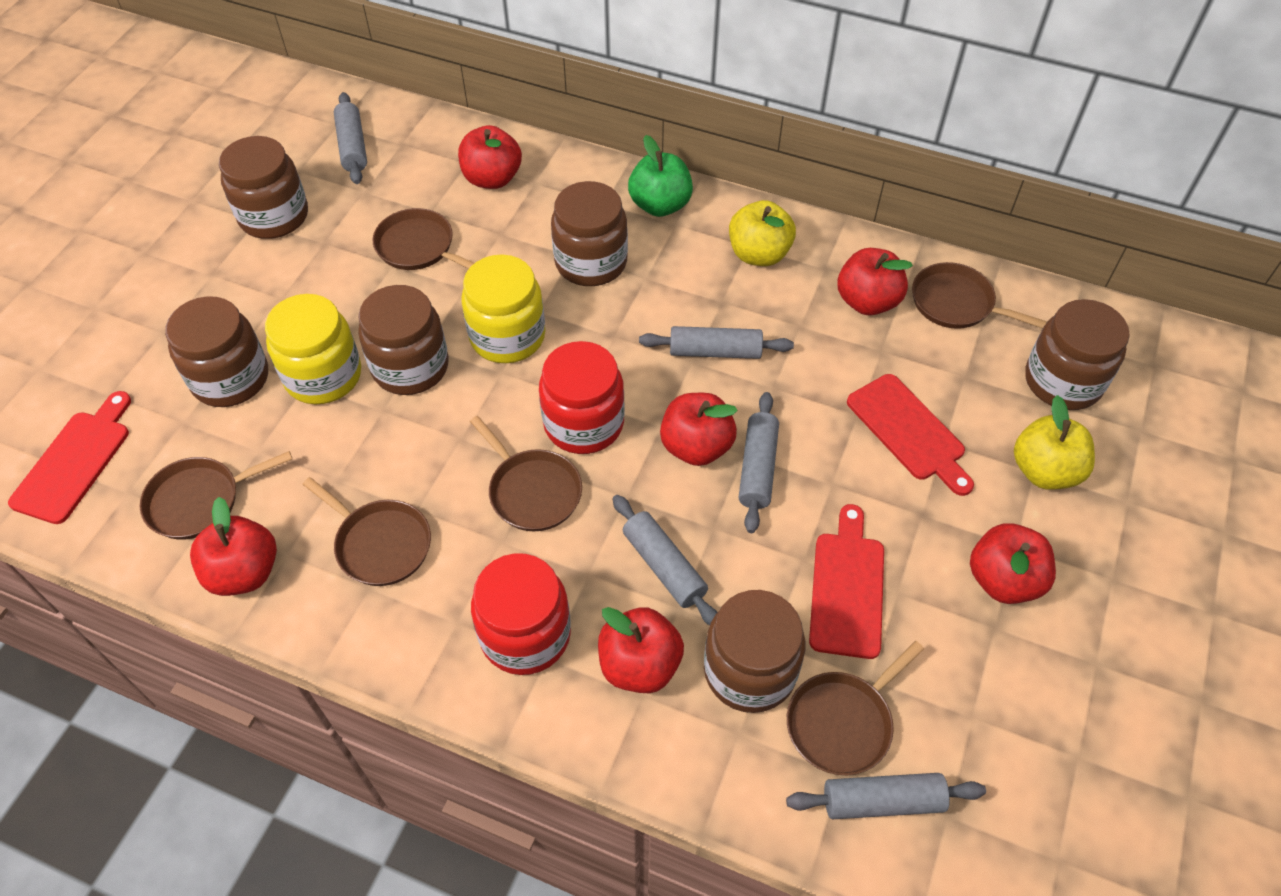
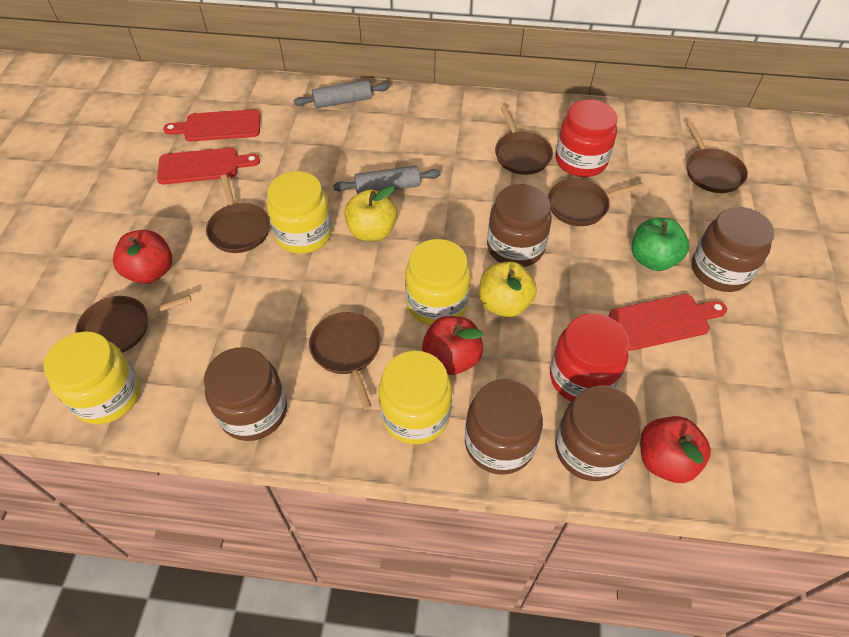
brown jar: [165,296,268,407] [219,136,308,239] [358,285,449,395] [551,181,628,286] [704,590,805,713] [1025,299,1130,410] = 6 -> [204,347,287,441] [465,379,543,475] [487,184,552,267] [555,385,641,481] [692,207,774,292] = 5
grey rolling pin: [334,92,367,184] [612,495,717,625] [639,326,794,359] [739,392,779,533] [786,773,986,819] = 5 -> [293,80,390,108] [333,166,441,194] = 2
red apple: [190,497,277,596] [458,125,522,189] [598,607,684,693] [660,393,738,466] [837,248,913,315] [970,523,1056,604] = 6 -> [113,230,172,284] [422,316,483,375] [640,416,711,483] = 3
yellow jar: [265,294,361,404] [461,254,546,363] = 2 -> [43,331,140,424] [267,171,332,254] [378,351,452,444] [405,239,471,326] = 4

